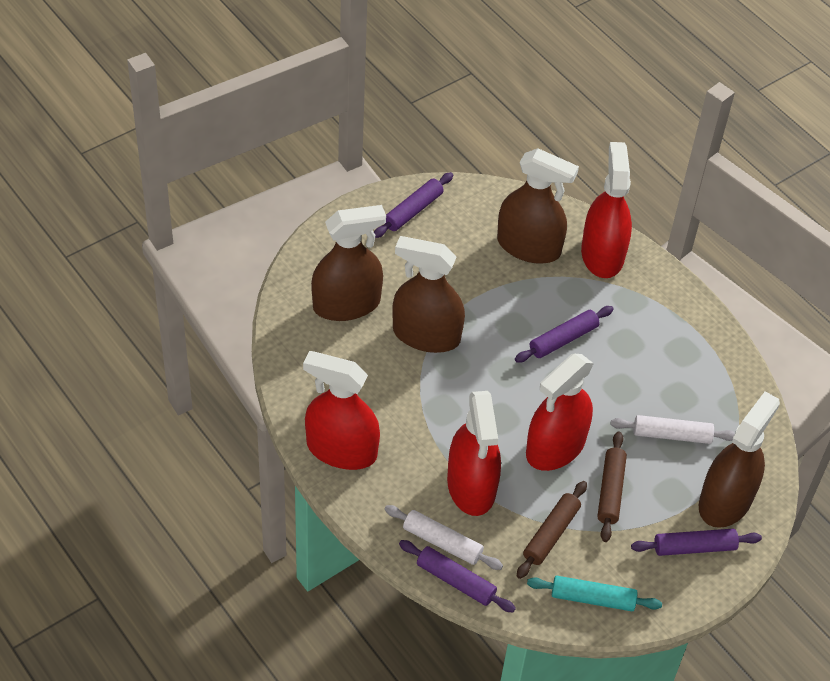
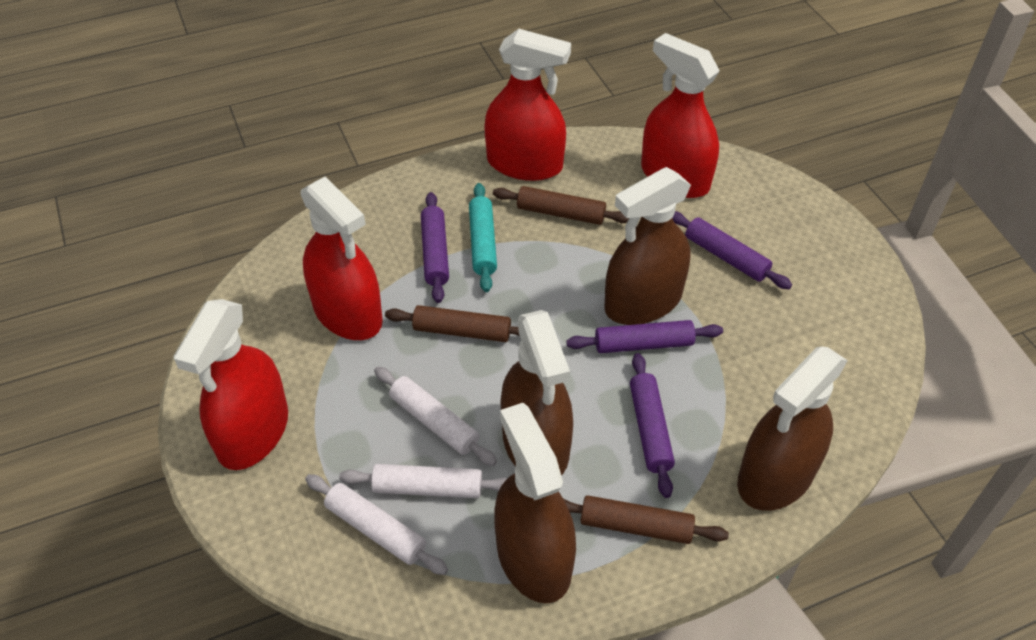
brown rolling pin: [517,481,587,579] [597,431,627,542] = 2 -> [385,305,520,342] [493,186,629,225] [564,495,729,544] = 3
white rolling pin: [384,505,503,570] [610,415,735,444] = 2 -> [305,474,448,575] [339,464,508,498] [374,367,497,466] = 3

